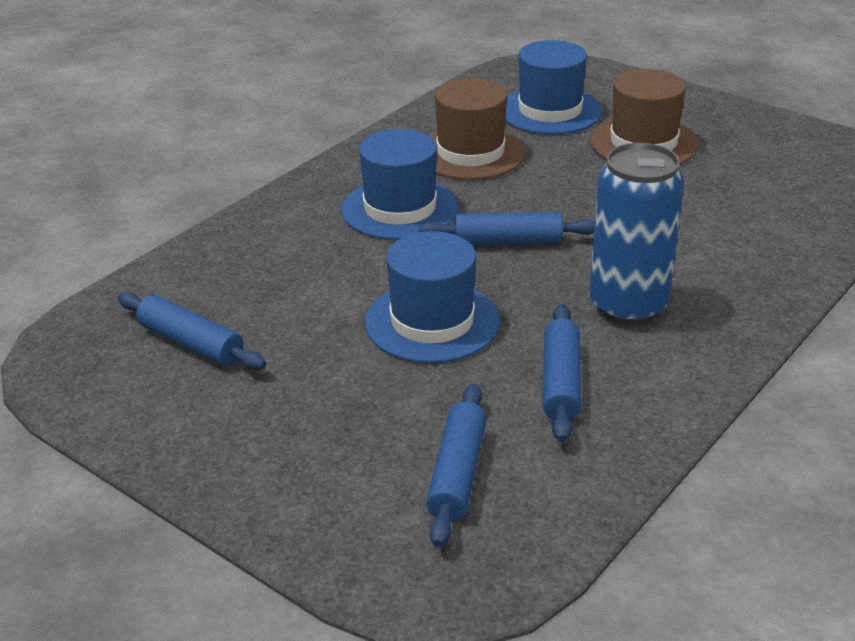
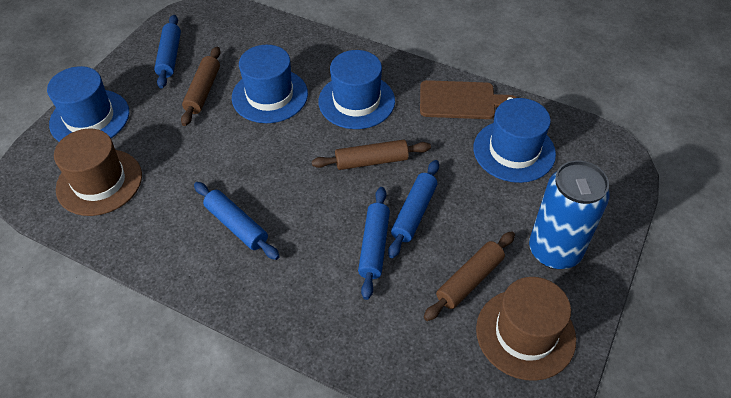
blue hat: [341,129,459,240] [365,231,500,363] [505,40,602,135] = 3 -> [47,66,129,142] [232,45,308,123] [318,50,395,129] [473,98,556,183] = 4
brown cutting board: none = 0 -> [420,80,517,119] = 1
brown rolling pin: none = 0 -> [181,47,221,126] [312,139,431,170] [424,231,515,321] = 3

